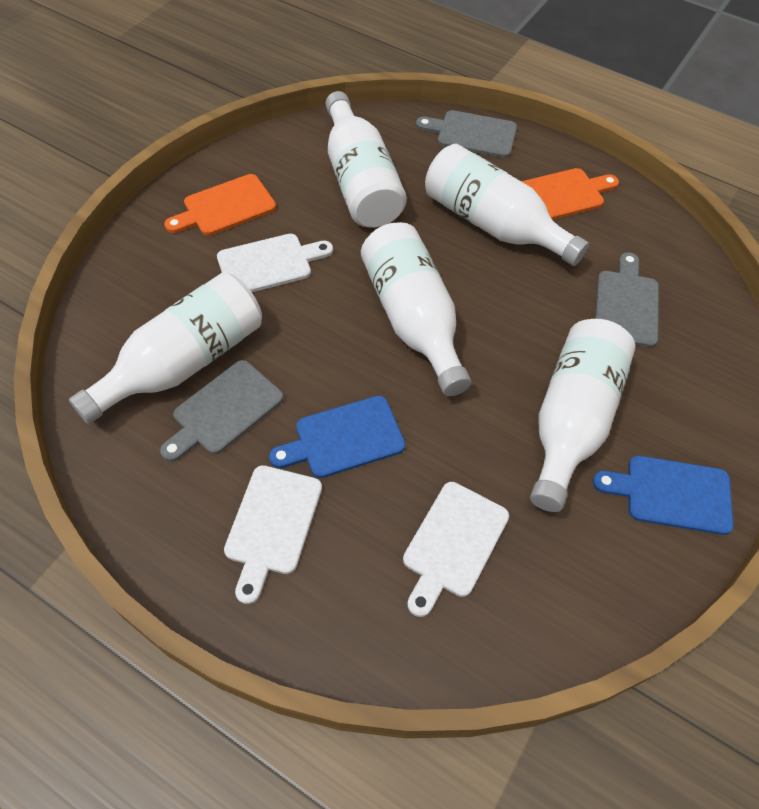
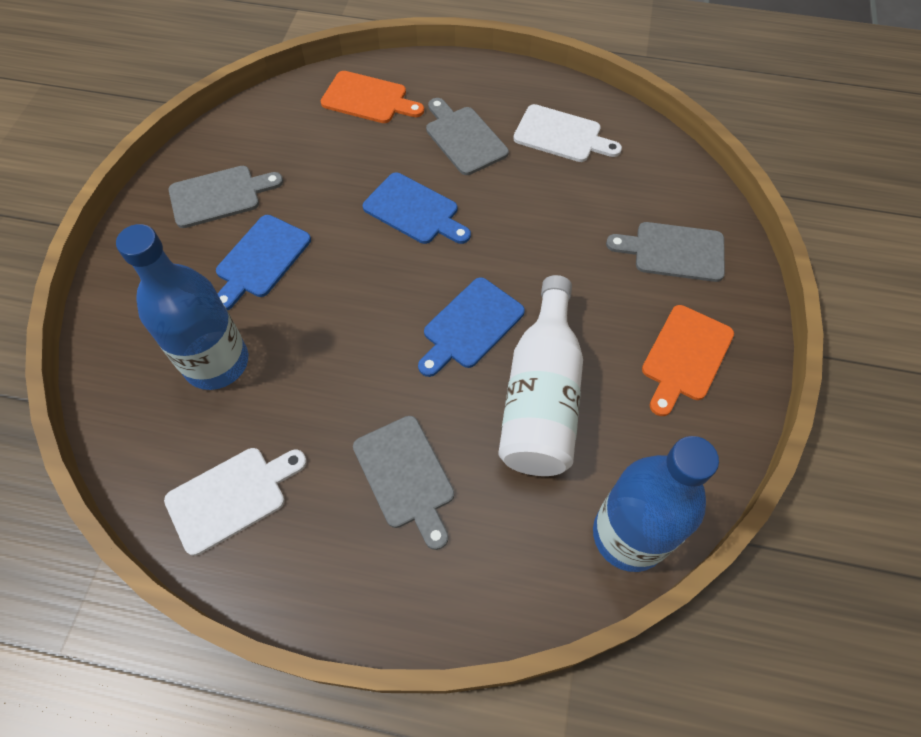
blue bottle: none = 0 -> [116,224,248,390] [593,436,719,572] = 2
blue cutting board: [269,396,405,478] [593,456,734,535] = 2 -> [216,215,311,311] [363,172,471,244] [418,277,525,377] = 3
grey cutting board: [160,360,283,462] [416,110,517,158] [595,252,659,347] = 3 -> [169,166,283,228] [353,416,454,550] [426,98,509,175] [606,222,725,282] = 4
white bottle: [69,272,262,424] [325,91,407,228] [361,222,471,396] [425,144,589,266] [530,319,635,512] = 5 -> [498,275,583,476] = 1
white cutting board: [217,234,333,292] [224,465,322,604] [403,482,509,617] = 3 -> [164,448,307,556] [513,104,622,162] = 2

